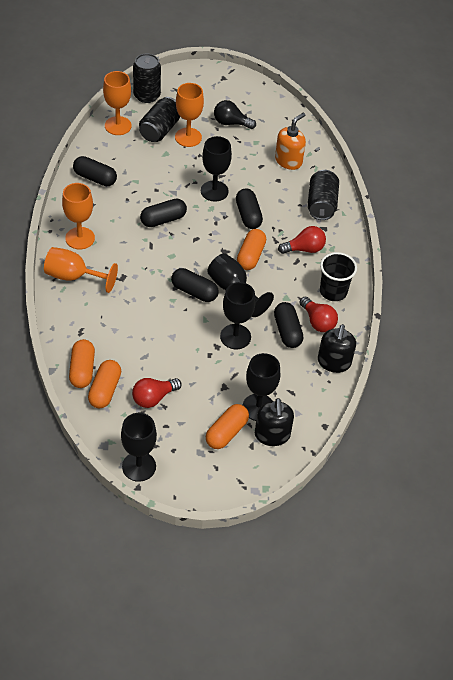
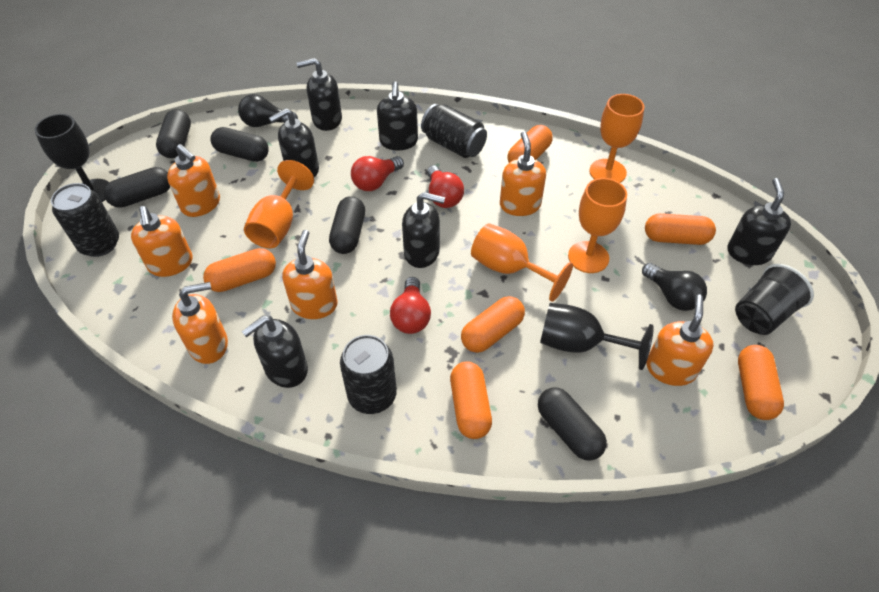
black goblet: [121,413,157,482] [201,136,232,202] [207,253,274,317] [220,282,256,349] [243,353,280,421] = 5 -> [35,114,109,202] [540,303,654,370] = 2
black light bulb: [214,100,256,129] = 1 -> [238,94,298,127] [642,263,707,311] = 2
black soap dispenser: [255,398,294,446] [318,324,356,373] = 2 -> [242,316,308,388] [269,108,319,177] [297,58,342,131] [377,82,418,151] [402,192,445,268] [727,178,791,265] = 6
orange capsule: [69,339,95,388] [88,360,121,408] [206,404,249,449] [237,229,266,270] = 4 -> [203,248,276,292] [450,361,492,439] [461,296,525,353] [507,125,553,163] [645,213,716,245] [738,345,784,420] = 6
orange soap dispenser: [275,113,306,170] = 1 -> [131,206,193,277] [167,144,220,217] [172,282,228,364] [282,230,337,319] [500,131,546,216] [646,295,714,386] = 6

